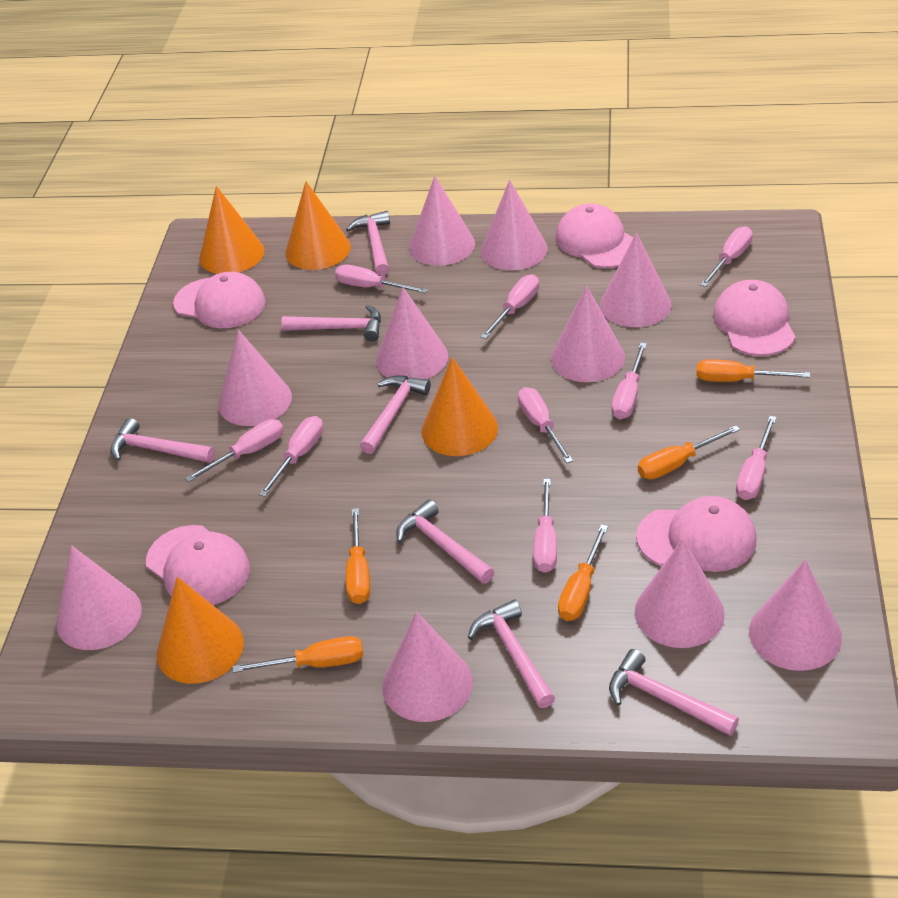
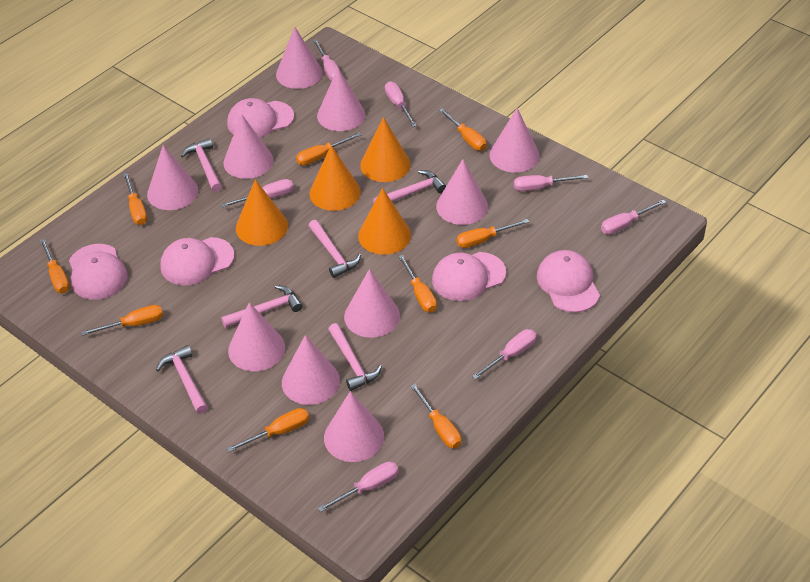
orange screwdriver: [233,636,363,673] [346,508,370,604] [558,524,608,621] [638,425,740,479] [696,359,810,382] = 5 -> [40,239,70,293] [81,305,163,336] [123,173,147,225] [227,408,309,452] [296,133,361,165] [398,255,437,312] [410,384,461,449] [439,108,486,151] [456,219,529,248] = 9
pink hammer: [110,418,215,463] [281,305,381,341] [346,211,390,276] [360,376,431,454] [396,499,494,584] [468,599,555,708] [609,649,739,736] = 7 -> [156,345,208,414] [181,138,222,192] [221,285,303,328] [308,220,361,278] [328,323,382,391] [373,170,446,203] = 6
pink screwdriver: [185,419,284,482] [259,416,323,497] [335,265,428,294] [481,274,539,339] [518,387,573,463] [533,479,557,573] [612,343,647,419] [700,226,753,287] [736,416,776,500] = 9 -> [221,179,294,208] [313,39,341,81] [318,461,399,512] [385,81,417,127] [472,329,537,380] [514,175,588,191] [601,200,666,235] = 7

